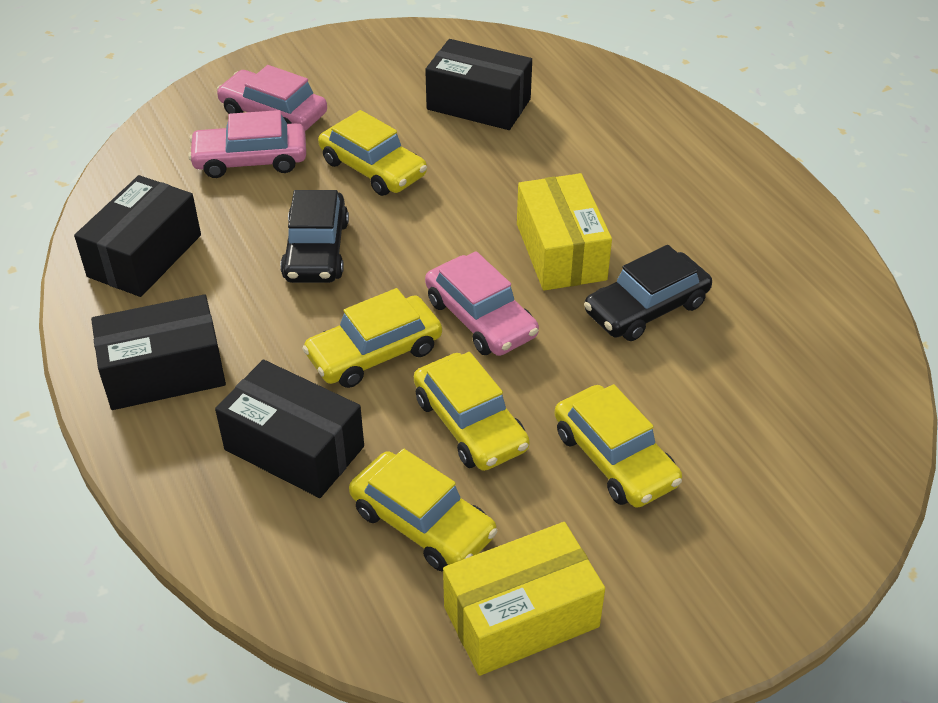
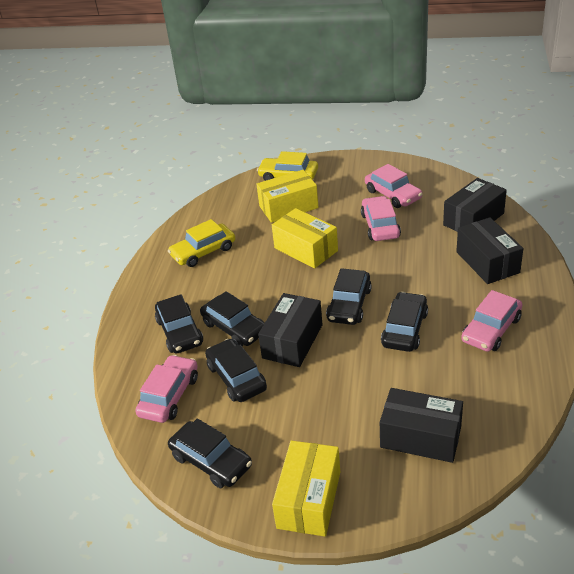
black car: [280,190,349,283] [584,245,712,341] = 2 -> [155,294,203,354] [168,418,252,488] [200,291,265,346] [205,339,267,402] [326,268,372,325] [381,292,428,352] = 6
pink car: [188,110,306,178] [217,65,327,131] [425,251,539,356] = 3 -> [135,355,198,423] [361,196,401,241] [365,164,422,208] [461,290,522,352] = 4
yellow box: [443,522,605,676] [517,173,612,291] = 2 -> [256,170,318,223] [272,208,338,268] [272,441,340,537] = 3
yellow car: [302,288,442,388] [318,110,427,196] [349,449,497,571] [414,352,530,471] [554,384,682,508] = 5 -> [168,219,235,267] [257,151,318,181] = 2

